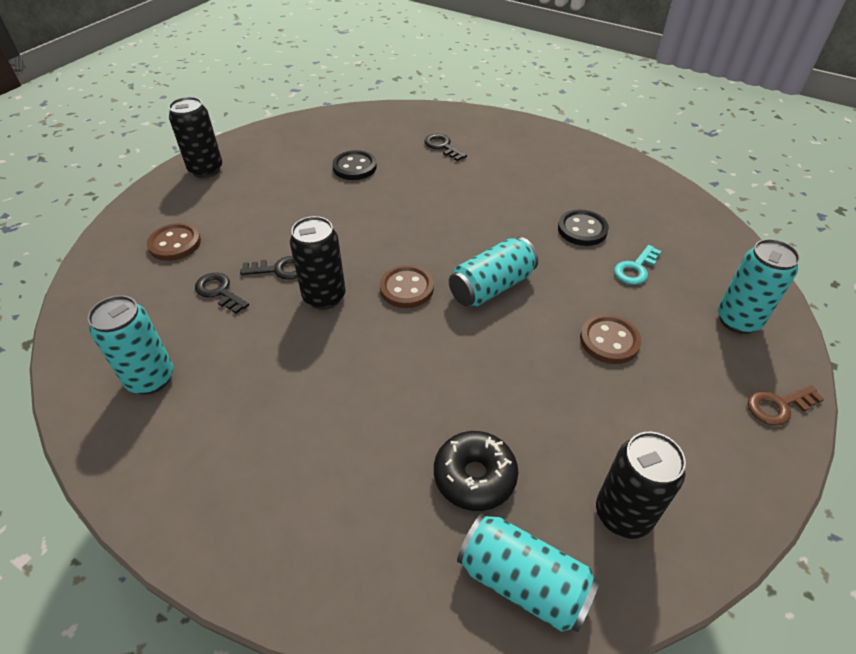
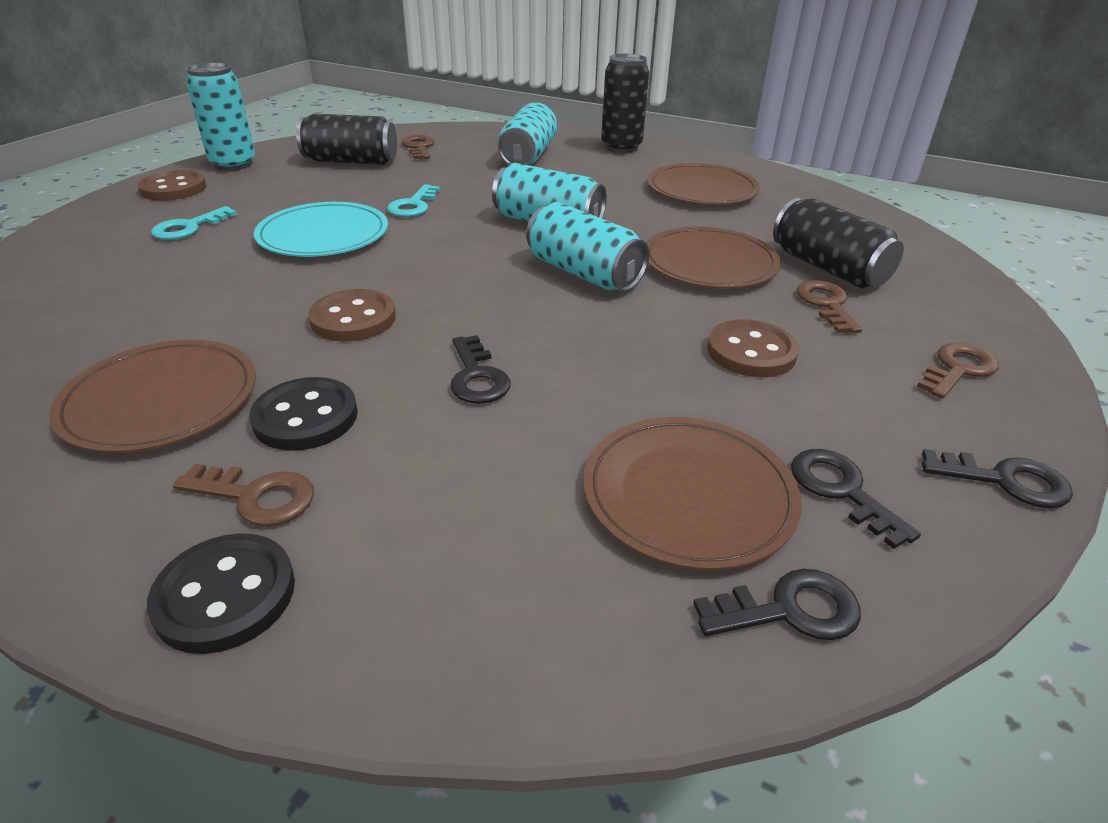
black donut: [434,431,518,511] = 1 -> none = 0
black key: [195,273,249,314] [240,256,297,280] [424,134,467,161] = 3 -> [450,335,511,404] [693,569,861,640] [791,449,921,549] [922,449,1073,508] = 4
brown key: [748,385,824,426] = 1 -> [173,464,314,526] [401,135,435,159] [797,280,862,333] [917,343,999,399] = 4
brown plate: none = 0 -> [49,340,256,453] [584,417,802,570] [646,226,781,289] [647,163,760,205] = 4
turquoise key: [614,245,661,285] = 1 -> [151,206,237,240] [387,184,440,217] = 2
turquoise plate: none = 0 -> [254,202,388,257] = 1

